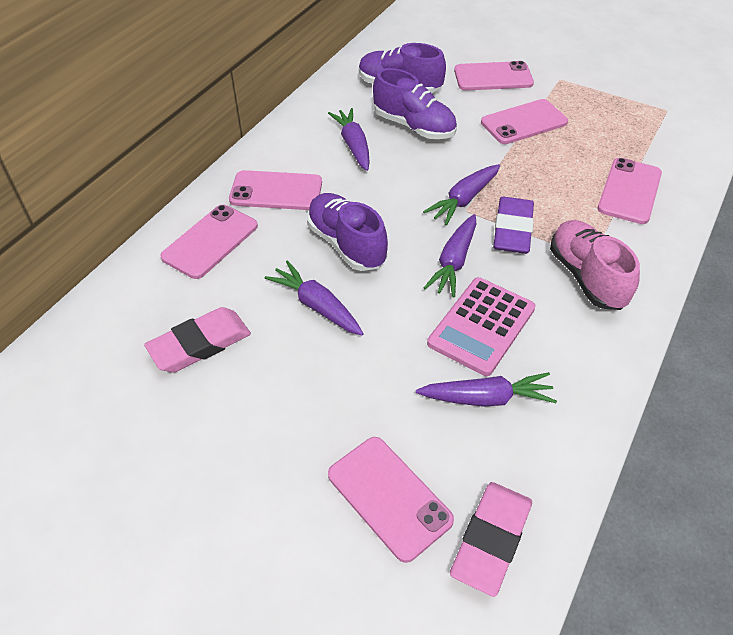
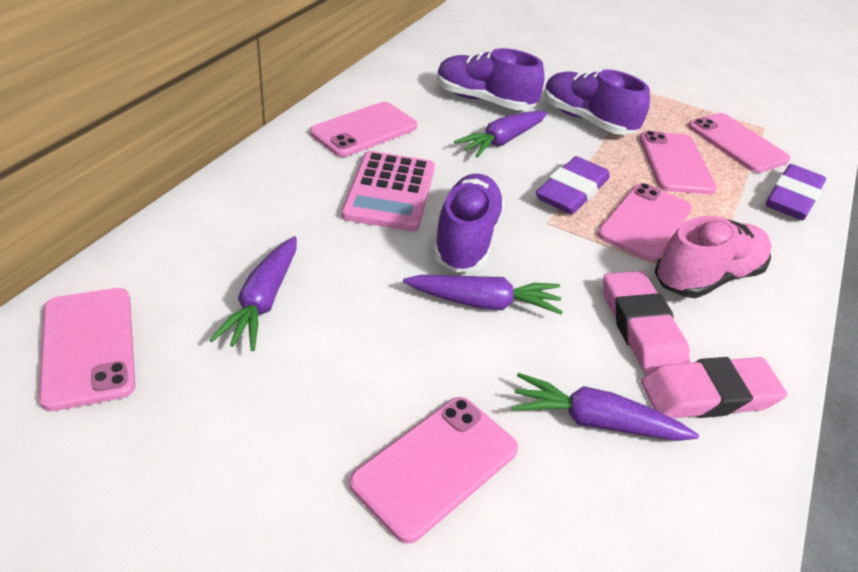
purple carrot: [265,260,364,335] [328,108,370,171] [416,372,557,407] [423,164,500,226] [424,214,476,298] = 5 -> [209,236,297,351] [403,275,563,314] [454,111,547,157] [511,373,699,441] = 4
purple eraser: [493,197,534,254] = 1 -> [536,156,610,214] [766,164,826,220] = 2

